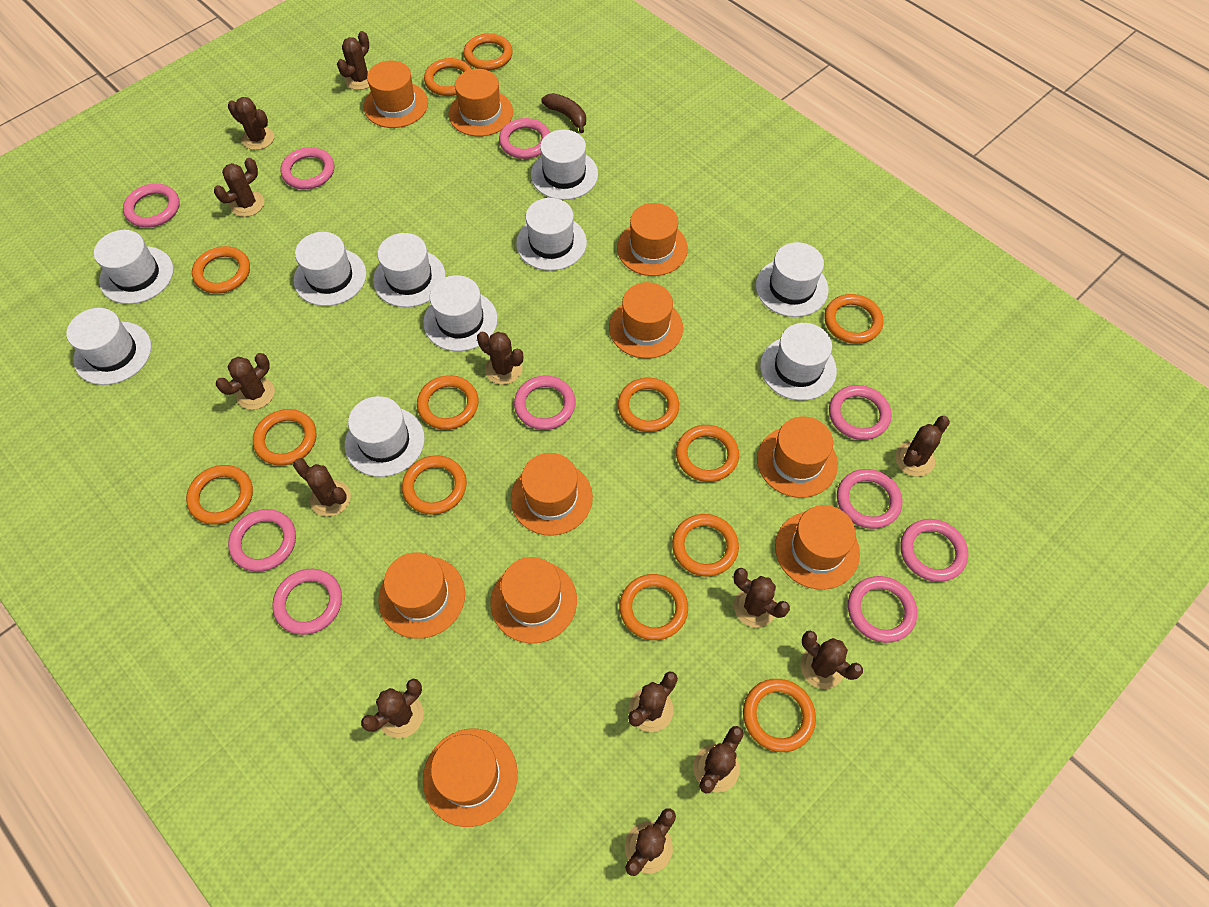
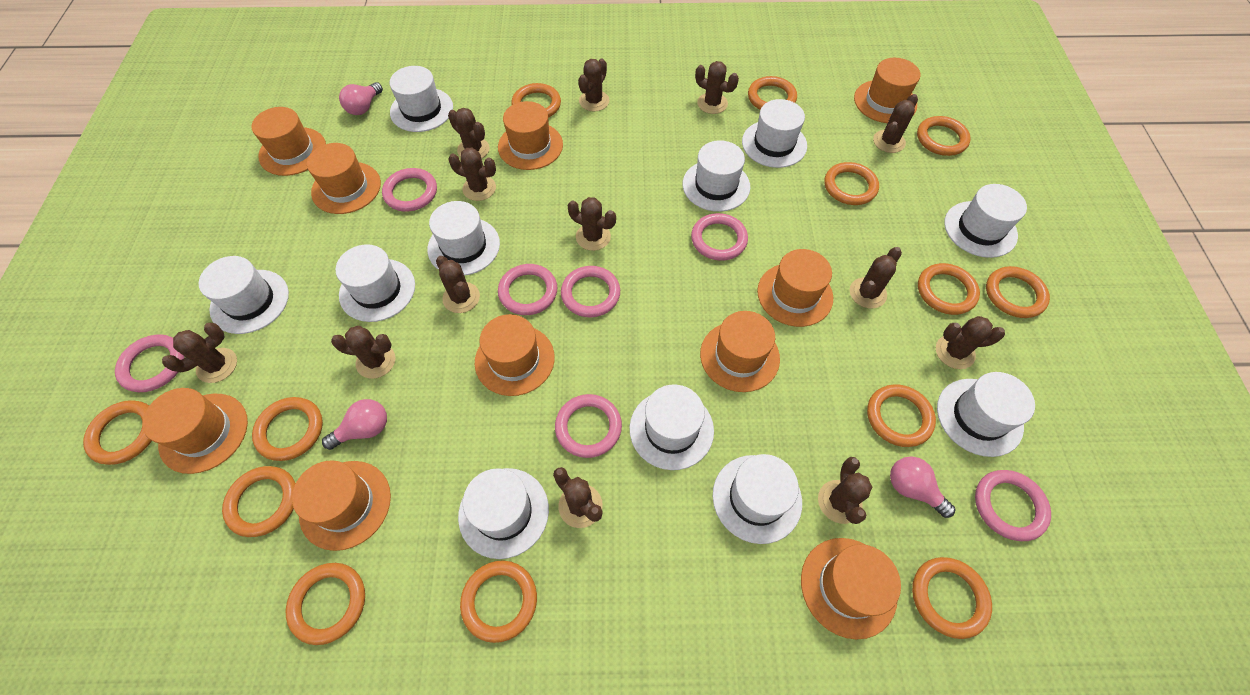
brown banana: [541,93,586,133] = 1 -> none = 0
pink light bulb: none = 0 -> [322,399,387,450] [339,82,383,115] [890,456,955,518] = 3
pink ring: [123,184,180,228] [228,509,296,572] [272,569,342,635] [280,147,334,189] [499,118,550,159] [514,376,576,430] [829,385,891,440] [837,469,902,529] [848,576,917,643] [900,519,968,582] = 10 -> [115,334,185,392] [382,168,437,212] [498,264,558,315] [555,394,622,458] [561,266,620,317] [691,213,748,261] [975,470,1051,541] = 7
white hat: [66,308,151,385] [94,230,173,304] [294,232,366,306] [345,396,425,477] [373,233,446,307] [423,275,498,351] [516,198,587,271] [531,130,598,200] [756,242,828,317] [760,323,837,401] = 10 -> [199,256,289,334] [335,244,415,322] [390,66,453,132] [427,201,500,275] [458,468,549,559] [629,384,714,470] [683,140,750,212] [713,454,802,544] [742,99,807,168] [937,372,1035,457] [944,184,1027,258] = 11

